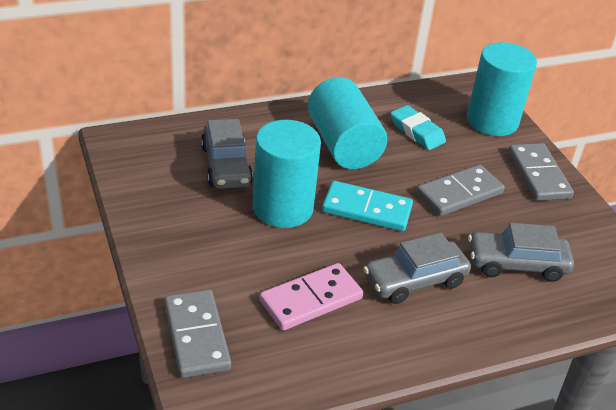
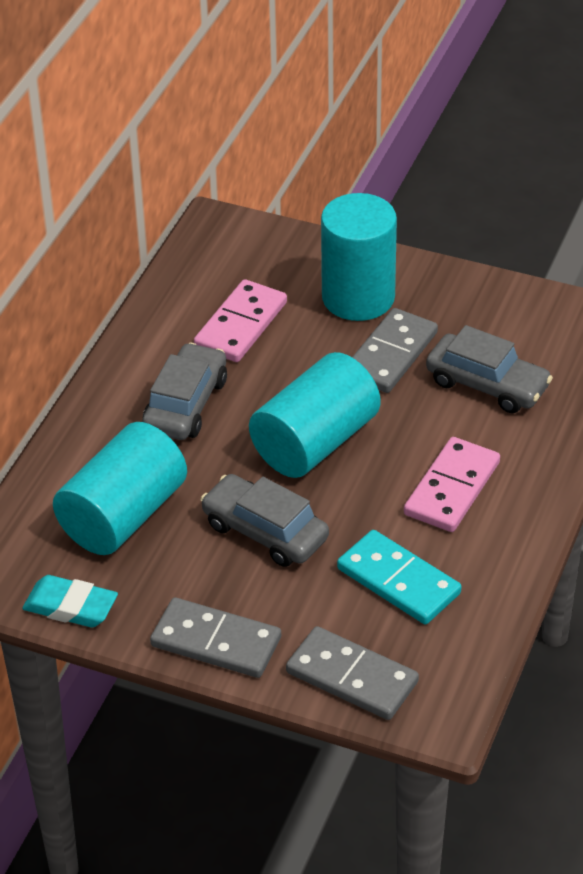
pink domino: [259,263,363,330] = 1 -> [194,279,287,362] [404,437,500,532] = 2

